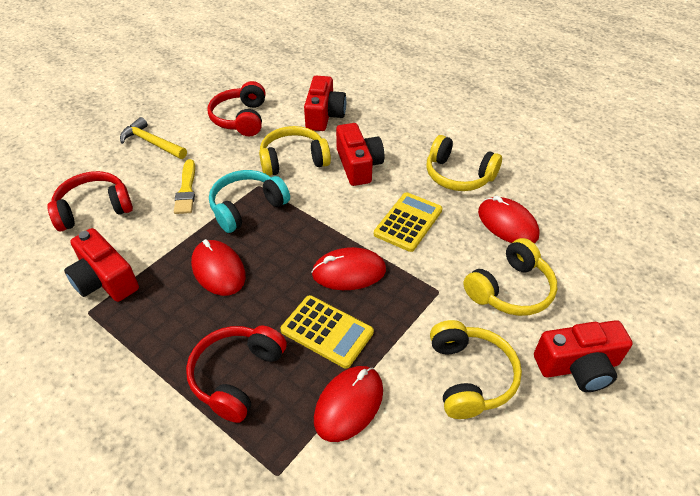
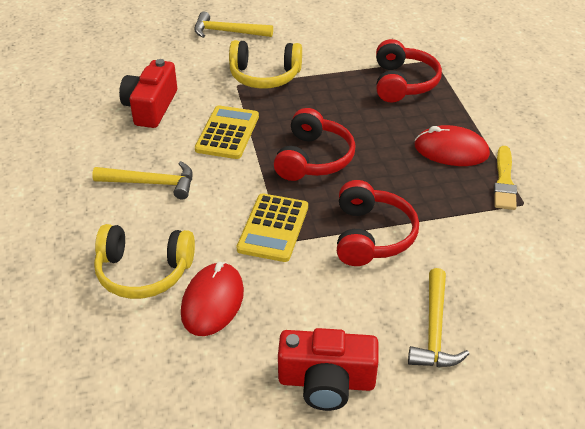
red camera: [64,228,139,302] [304,76,346,131] [336,123,384,186] [534,320,633,392] = 4 -> [119,59,177,128] [278,328,379,411] = 2
red mouse: [191,239,246,296] [311,247,386,290] [314,366,383,442] [478,196,540,243] = 4 -> [181,262,244,336] [415,125,490,166] = 2
turquoise headphones: [209,170,290,233] = 1 -> none = 0
yellow hammer: [120,117,187,159] = 1 -> [92,161,193,200] [194,12,273,38] [408,268,469,367] = 3
yellow headphones: [259,126,331,176] [426,135,502,191] [430,320,522,419] [463,238,557,316] = 4 -> [94,224,195,299] [229,40,302,89] = 2

